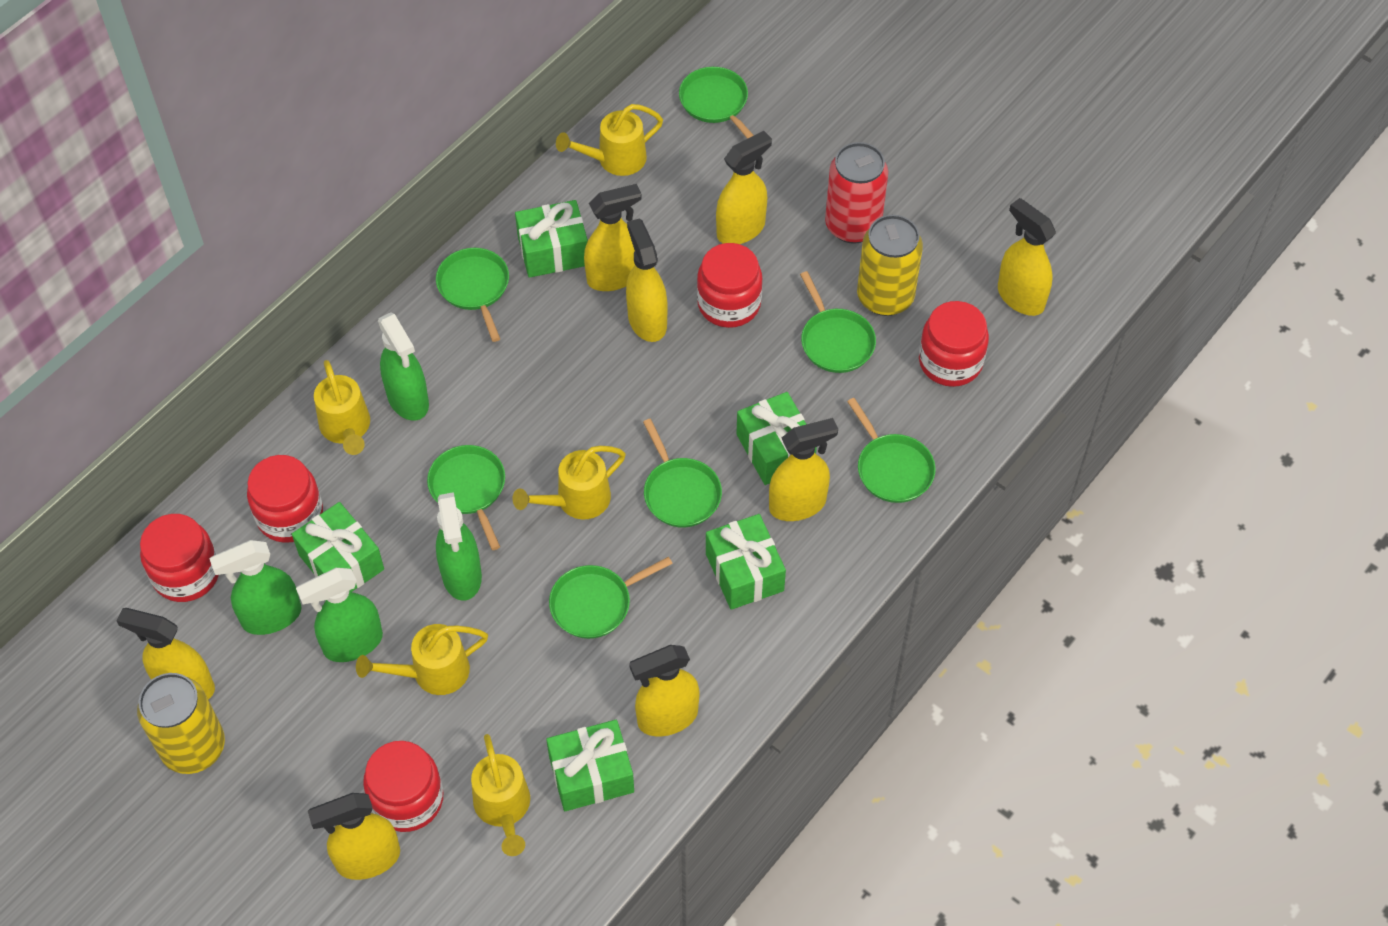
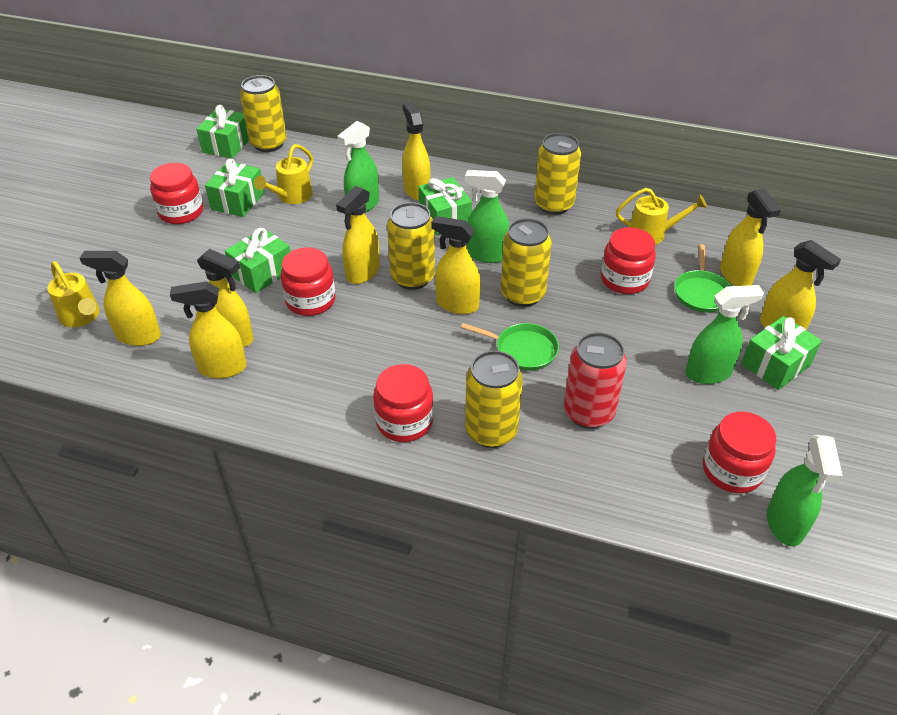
green pan: [427,445,505,550] [436,248,509,342] [549,557,673,639] [643,419,722,528] [679,67,754,139] [800,271,876,373] [847,398,936,503] = 7 -> [461,323,559,371] [674,244,731,313] = 2
yellow can: [137,673,225,774] [857,215,923,316] = 2 -> [240,75,287,152] [387,202,435,290] [465,350,523,448] [501,218,552,307] [534,133,581,215] = 5
yellow watering can: [314,360,370,455] [356,624,488,695] [471,734,530,856] [512,446,626,519] [556,104,663,176] = 5 -> [47,261,100,327] [254,144,313,204] [616,188,707,245] = 3

